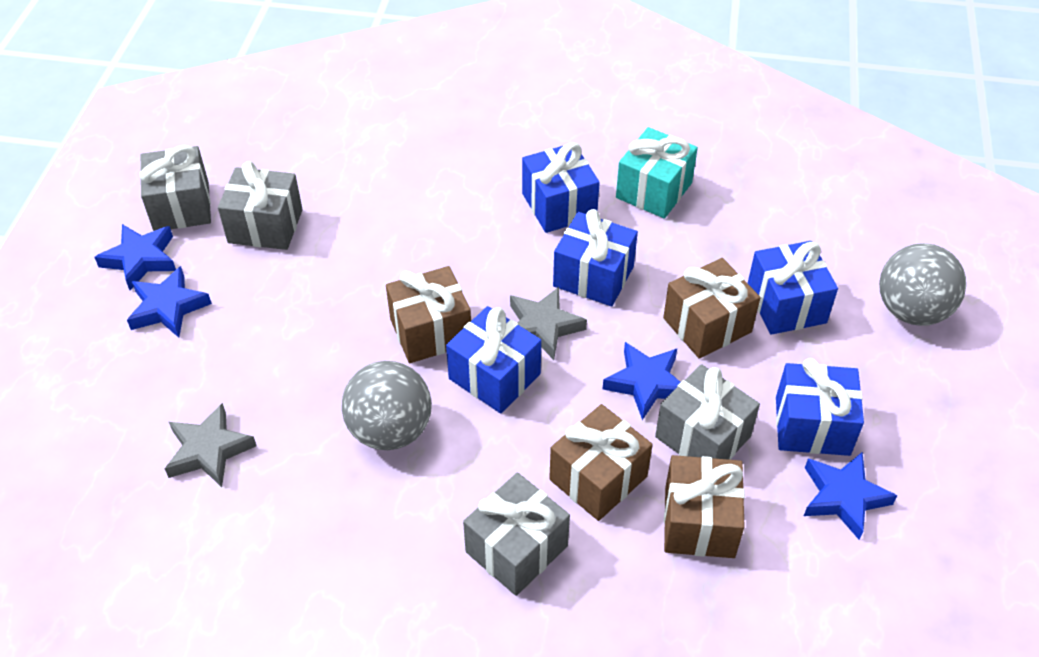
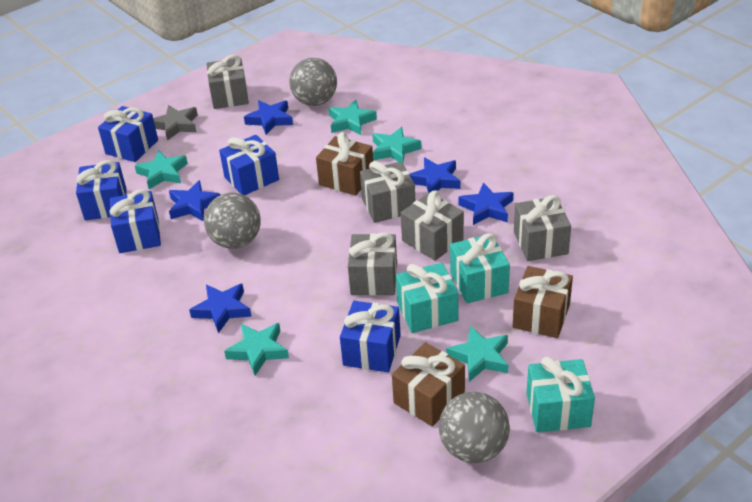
blue star: [94,224,176,290] [127,266,212,338] [602,342,681,420] [804,452,898,540] = 4 -> [169,180,220,221] [189,284,252,333] [244,100,293,135] [410,157,460,193] [458,182,513,225] = 5
brown gift: [386,266,471,363] [549,404,653,521] [663,258,760,359] [664,455,745,558] = 4 -> [316,132,373,196] [392,342,465,427] [513,266,573,338] = 3
grey ball: [342,361,432,450] [879,243,966,326] = 2 -> [204,193,261,249] [289,58,337,106] [439,392,510,463] = 3
grey gift: [140,145,211,231] [218,161,303,250] [463,472,570,596] [655,364,760,460] = 4 -> [206,55,249,109] [348,232,397,295] [360,161,415,223] [401,191,464,261] [514,195,571,261] = 5
grey star: [165,403,257,487] [510,287,587,360] = 2 -> [153,105,198,141] = 1
turquoise gift: [616,127,698,219] = 1 -> [396,263,459,333] [450,233,510,303] [526,357,595,432] = 3
turquoise star: none = 0 -> [135,150,188,189] [224,323,289,375] [329,100,377,135] [372,127,421,164] [446,326,508,382] = 5

